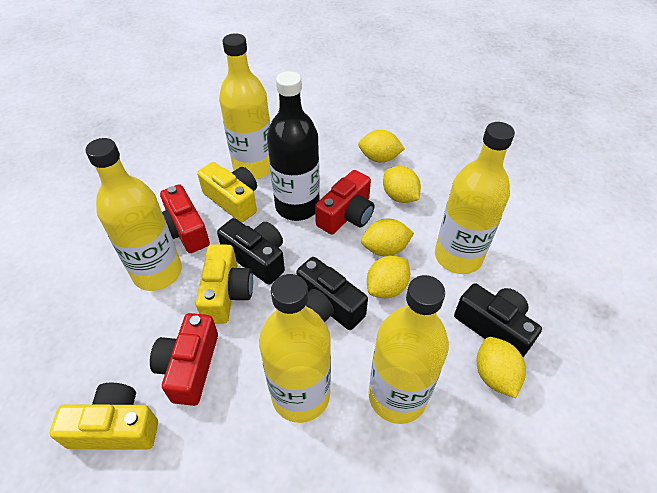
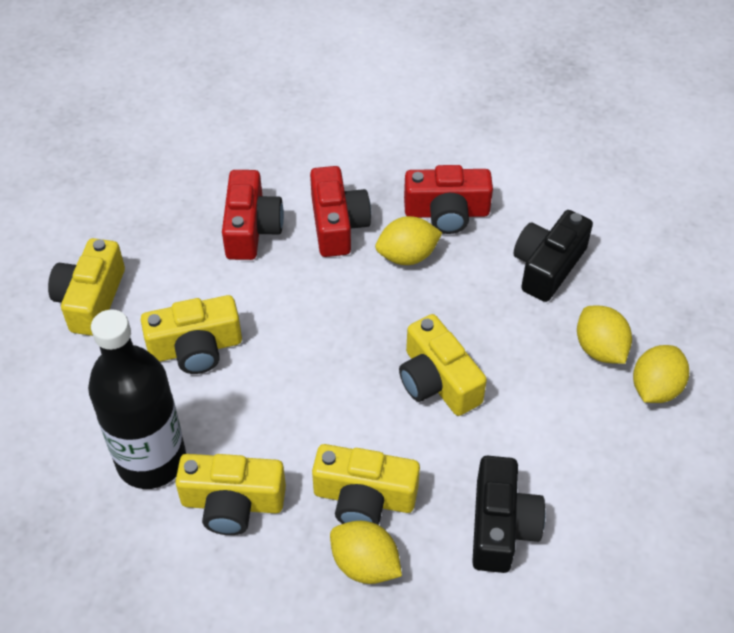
black camera: [217,218,285,285] [296,257,368,330] [454,283,542,357] = 3 -> [472,456,546,573] [514,210,593,302] = 2
yellow bottle: [85,138,182,291] [219,33,270,179] [259,274,331,423] [368,275,449,424] [435,122,515,274] = 5 -> none = 0
yellow camera: [50,383,158,450] [196,244,253,324] [197,162,257,222] = 3 -> [48,238,125,336] [141,295,242,374] [175,454,286,535] [312,444,420,525] [399,314,487,416] = 5
yellow lemon: [358,130,405,163] [361,218,414,256] [367,256,410,298] [383,166,421,203] [477,337,526,398] = 5 -> [330,521,402,584] [375,216,442,265] [577,306,632,364] [633,345,689,403] = 4

